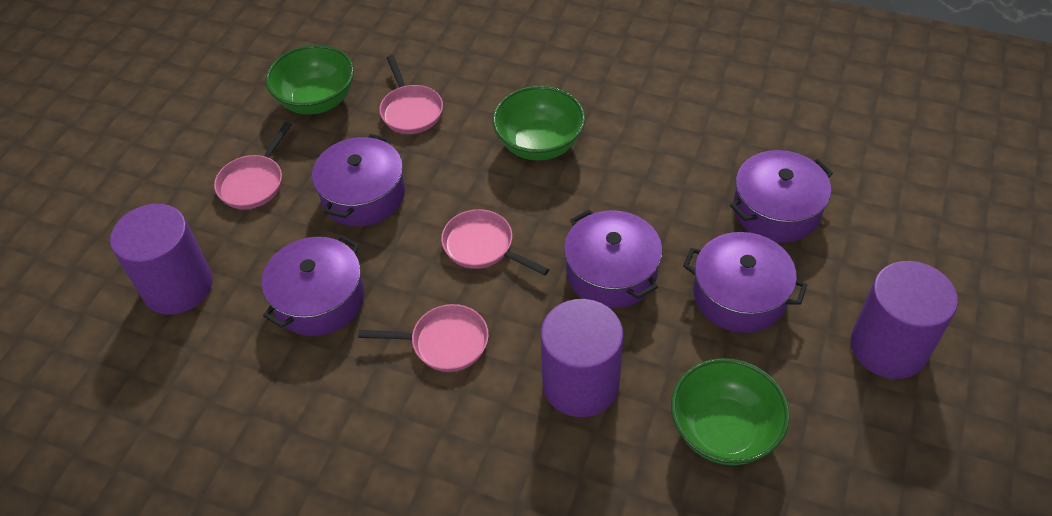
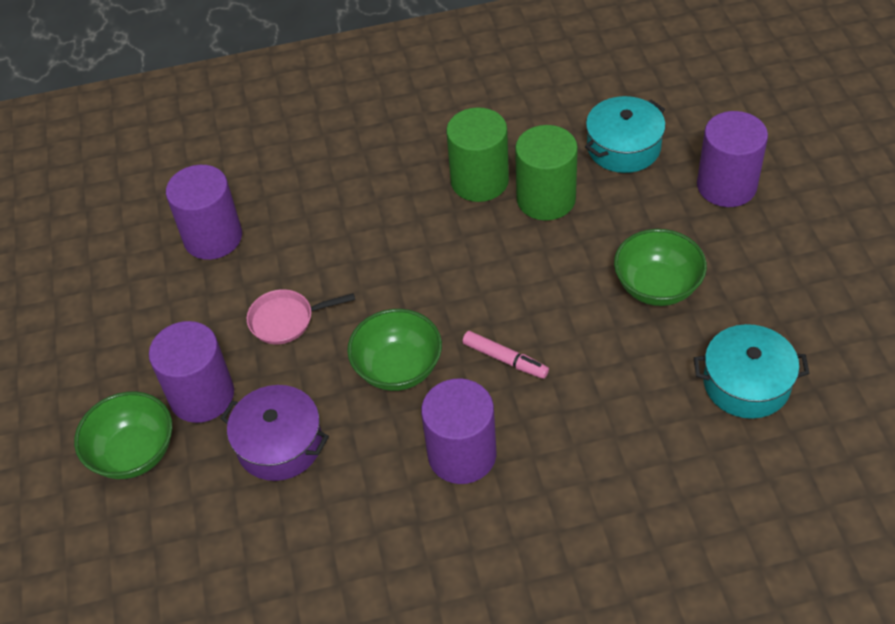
green cylinder: none = 0 -> [446,107,509,202] [515,125,578,221] = 2
pink marker: none = 0 -> [462,331,549,379] = 1
pink pan: [214,122,292,209] [358,304,489,372] [379,55,443,134] [441,209,549,276] = 4 -> [247,289,355,344] = 1
purple cylinder: [110,204,213,315] [541,299,624,417] [851,261,958,379] = 3 -> [149,321,234,423] [166,165,242,260] [421,378,496,484] [697,111,768,207] = 4
purple pot: [262,235,364,336] [312,134,405,226] [564,209,662,309] [683,232,807,333] [730,150,833,243] = 5 -> [220,385,329,481] = 1
turquoise pot: none = 0 -> [585,96,666,173] [694,324,809,419] = 2

